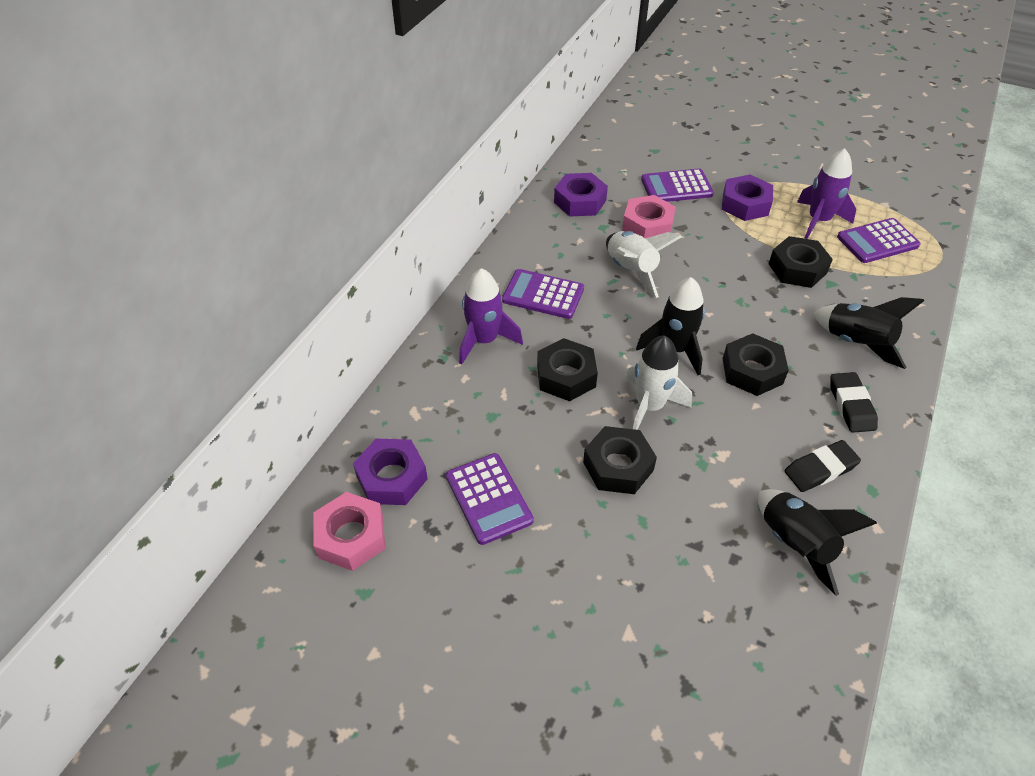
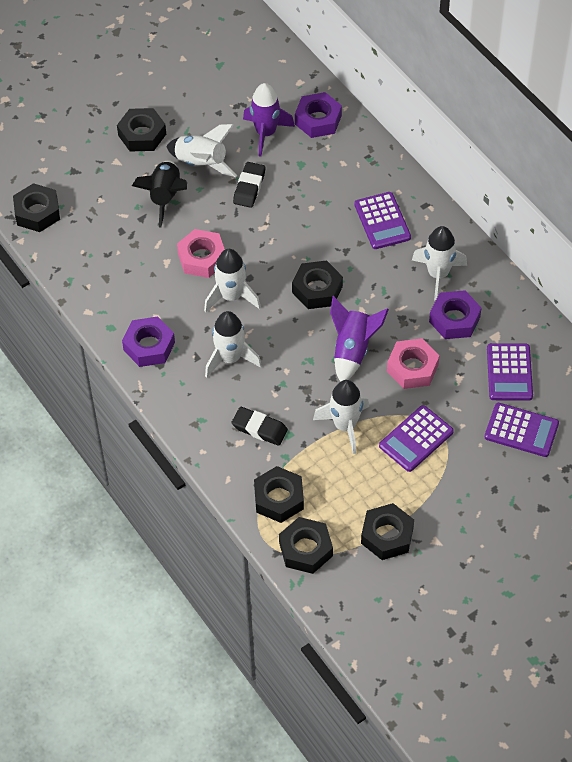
black nut: [537,338,598,401] [583,426,657,494] [723,333,789,396] [769,236,833,288] = 4 -> [13,183,60,232] [117,108,166,151] [254,466,304,523] [279,517,333,574] [292,260,343,309] [361,503,414,560] = 6
black rocket: [636,277,705,375] [758,489,877,596] [813,297,924,369] = 3 -> [132,160,187,227] = 1
white rocket: [606,231,682,298] [625,335,692,430] = 2 -> [166,124,237,177] [204,249,261,312] [205,311,262,378] [313,380,369,454] [412,226,467,301] = 5

